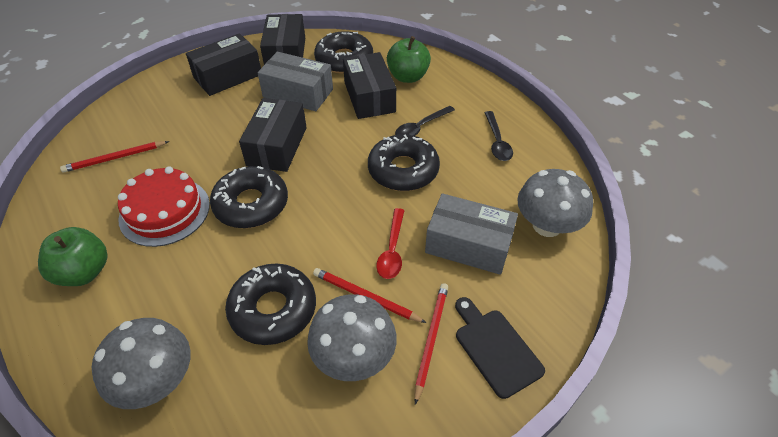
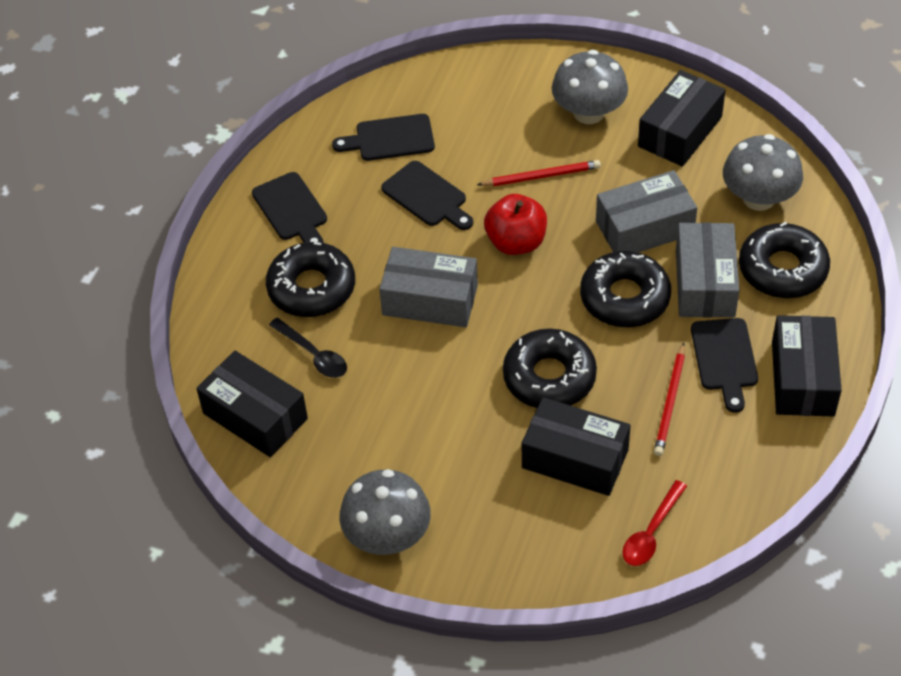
black cutting board: [455,297,545,399] = 1 -> [252,172,327,243] [332,114,435,161] [381,161,473,230] [691,318,758,413] = 4
black spoon: [395,106,455,136] [485,111,513,161] = 2 -> [269,318,347,378] = 1
green apple: [38,227,108,286] [387,36,431,83] = 2 -> none = 0
grey box: [258,52,333,111] [425,193,518,275] = 2 -> [379,247,478,327] [596,170,697,253] [676,222,740,317] = 3
red apple: none = 0 -> [484,194,547,255] = 1
red cake: [118,166,210,247] = 1 -> none = 0
red pencil: [60,141,169,172] [313,268,426,323] [414,283,448,405] = 3 -> [477,160,601,186] [654,343,685,456] = 2

